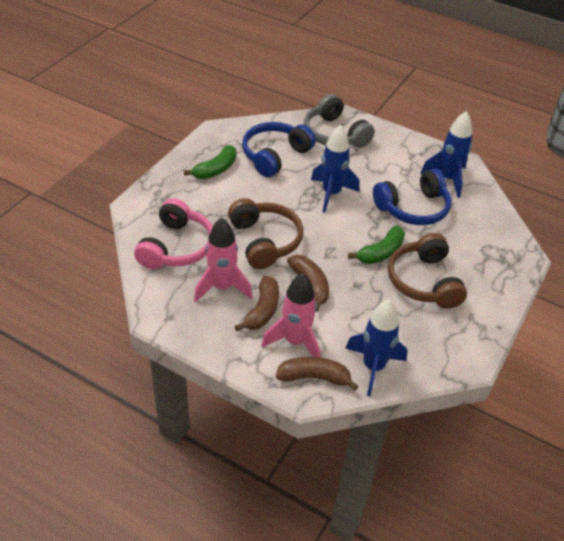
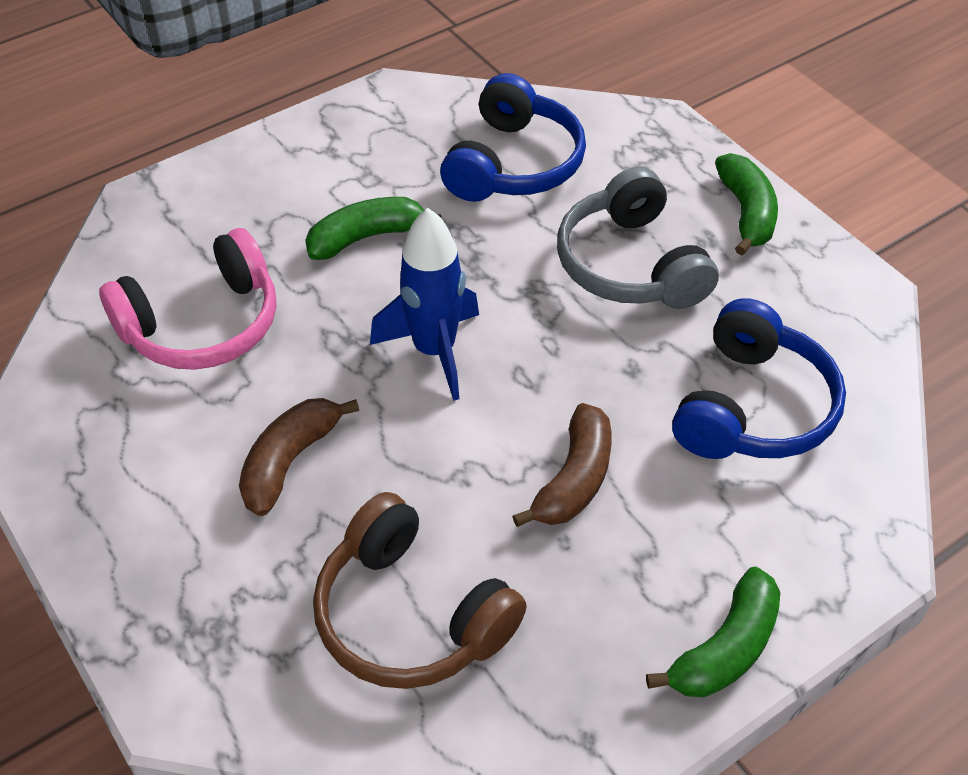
blue rocket: [311,125,359,213] [346,300,407,396] [420,111,472,198] = 3 -> [370,208,479,401] = 1
brown banana: [234,276,279,331] [276,357,358,391] [287,255,329,312] = 3 -> [239,398,359,516] [513,403,612,527] = 2
brown headphones: [228,198,303,269] [388,233,467,309] = 2 -> [313,492,527,689] = 1
green banana: [184,145,236,179] [348,226,405,264] = 2 -> [305,197,441,260] [646,567,780,697] [715,153,778,255] = 3
pink rocket: [194,217,253,303] [261,273,320,357] = 2 -> none = 0

